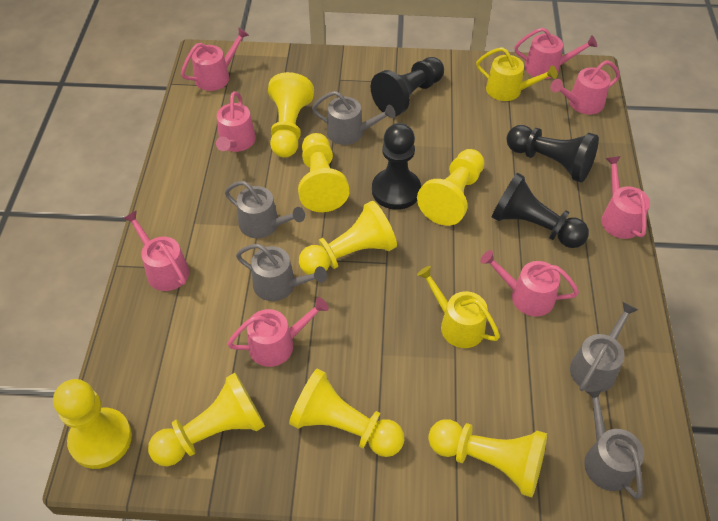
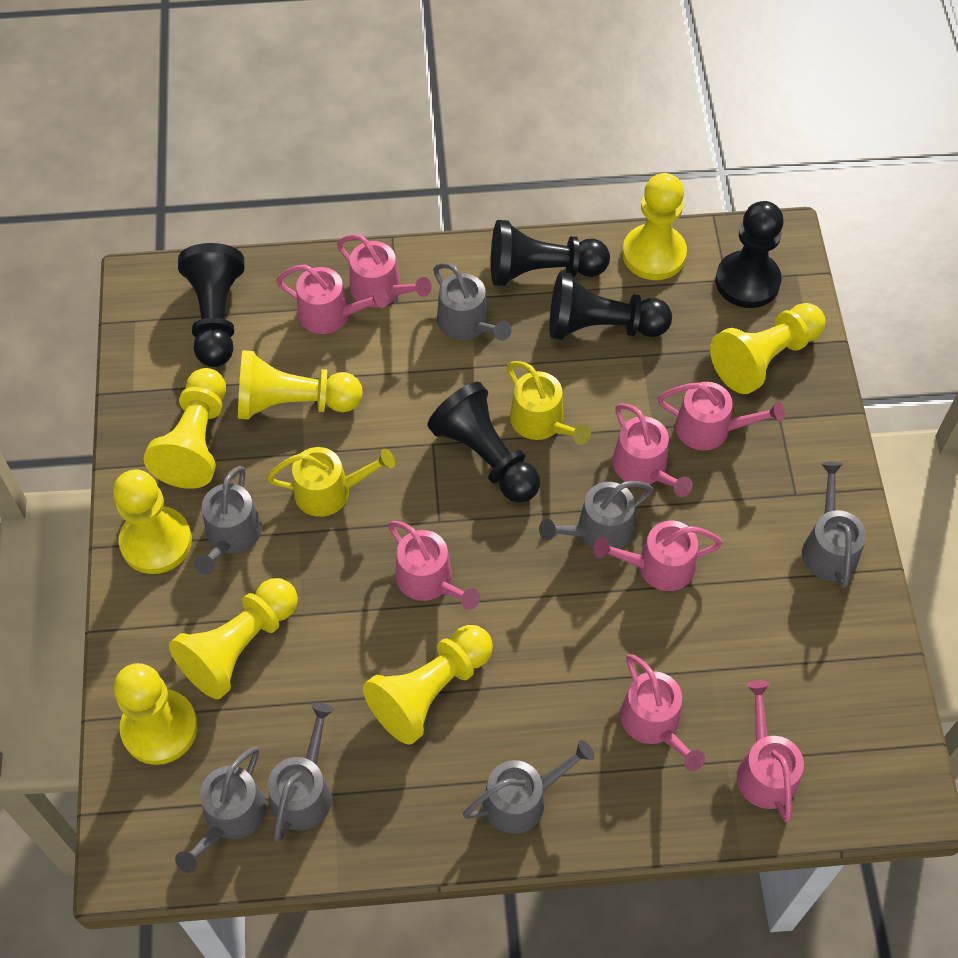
black pawn: [371,57,444,116] [372,123,421,210] [492,173,589,248] [507,125,599,182] = 4 -> [178,243,245,367] [427,382,540,503] [491,220,610,286] [549,272,672,340] [716,201,784,308] = 5
grey watering can: [225,181,305,238] [236,244,327,301] [312,91,395,145] [570,302,638,392] [584,386,644,499] = 5 -> [175,746,266,873] [194,466,262,575] [268,703,334,842] [433,263,512,341] [463,740,595,834] [539,481,653,549] [802,462,866,588] = 7

